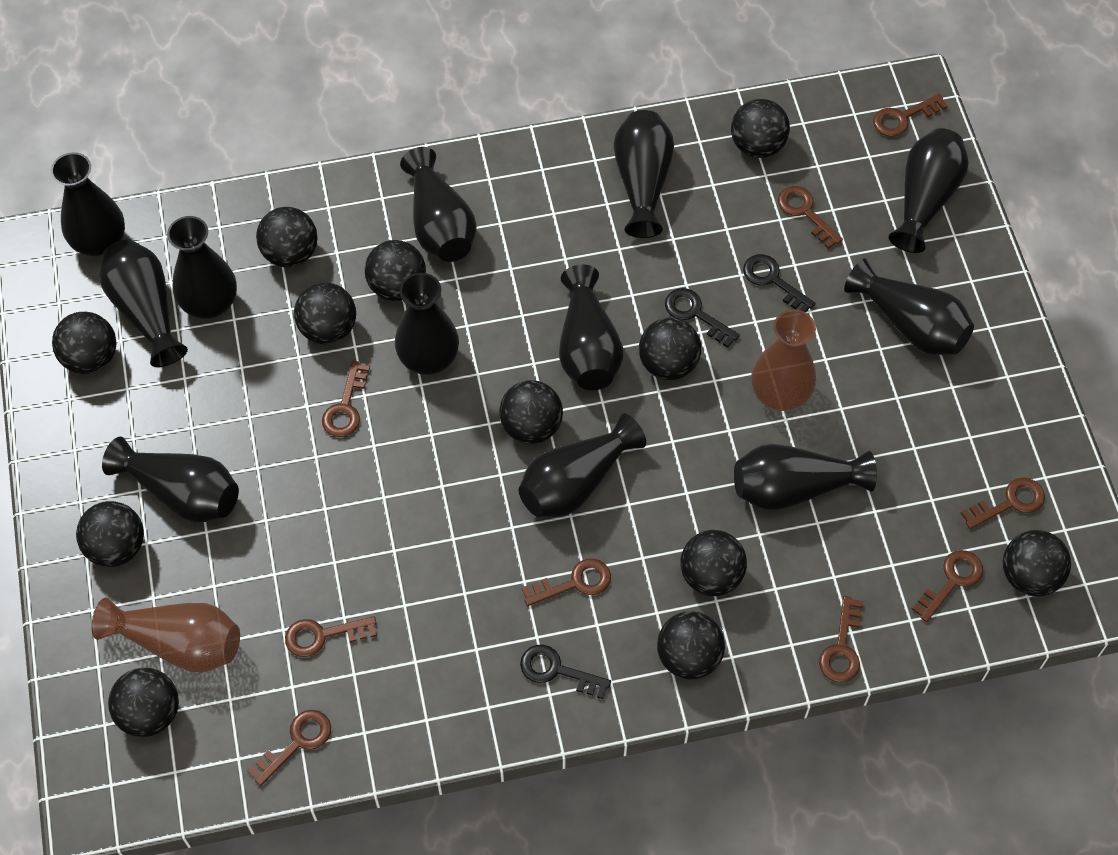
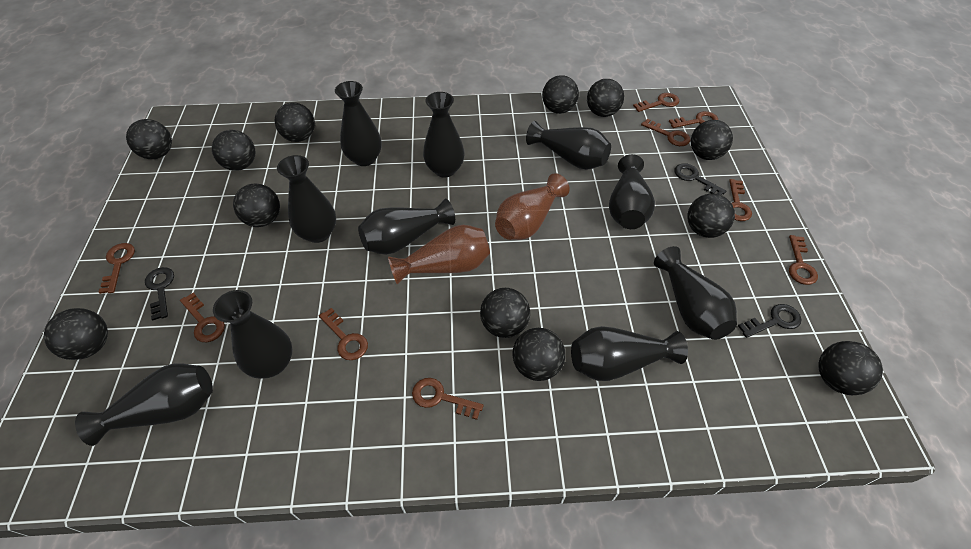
black vase: [51,152,125,257] [99,239,188,367] [102,437,239,523] [167,216,237,319] [395,273,459,375] [400,147,477,262] [519,413,646,517] [559,264,623,390] [614,110,674,238] [734,444,877,510] [844,259,974,355] [889,128,969,253] = 12 -> [75,363,213,446] [213,290,293,379] [277,155,336,243] [335,81,382,166] [358,199,455,255] [423,92,465,178] [526,121,611,170] [571,326,688,381] [609,154,655,229] [654,246,737,340] = 10

